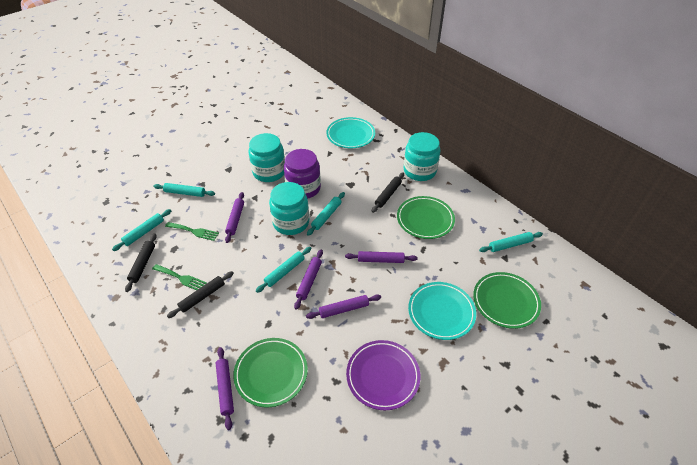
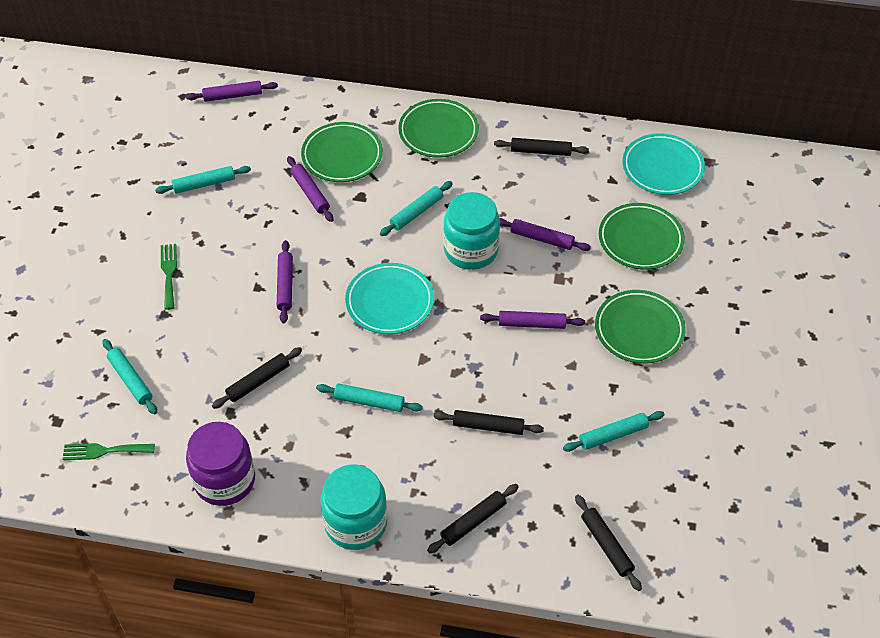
black rolling pin: [125,233,157,292] [167,271,234,318] [372,172,404,213] = 3 -> [212,347,302,409] [427,484,519,553] [434,410,544,435] [494,138,589,156] [575,495,642,591] = 5
green plate: [233,338,308,408] [397,196,455,239] [473,272,541,329] = 3 -> [301,122,383,182] [398,99,479,158] [595,290,686,364] [599,203,685,270] = 4
purple plate: [346,340,421,410] = 1 -> none = 0
turquoise jar: [248,133,285,182] [269,182,309,235] [404,132,441,181] = 3 -> [321,465,387,550] [443,192,500,270] = 2

